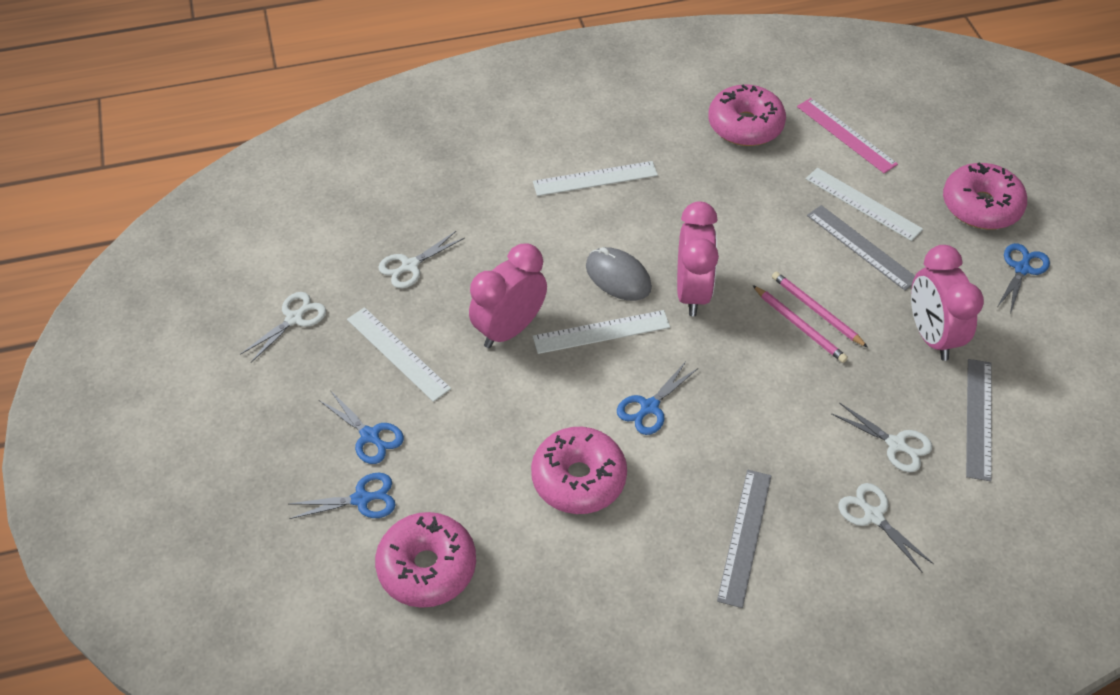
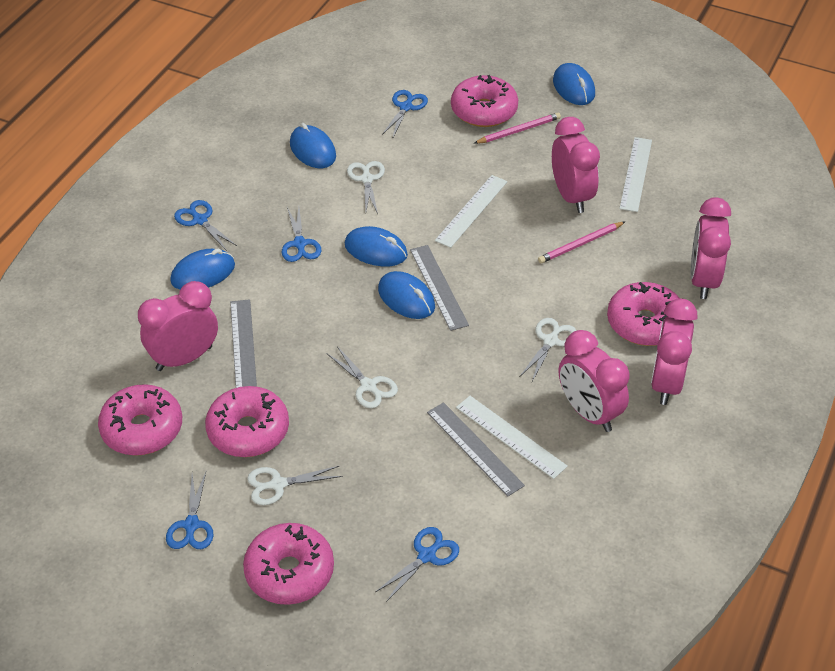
blue mouse: none = 0 -> [170,249,235,289] [290,123,336,168] [345,226,408,267] [378,271,435,319] [553,63,595,105] = 5
blue scissors: [289,473,396,519] [319,390,404,464] [617,361,698,435] [997,243,1050,314] = 4 -> [166,472,214,549] [174,200,237,251] [282,207,321,262] [375,527,459,602] [382,90,428,139] = 5
grey mouse: [586,247,652,301] = 1 -> none = 0
pink clock: [469,244,547,348] [677,202,719,316] [911,245,984,361] = 3 -> [138,281,218,371] [552,117,600,213] [559,330,629,432] [651,298,697,405] [690,198,731,299] = 5
pink donut: [375,512,476,608] [531,427,627,514] [708,84,786,146] [943,163,1027,229] = 4 -> [98,384,182,456] [205,386,289,457] [243,523,334,605] [451,75,518,127] [607,282,679,346] = 5
pink ruler: [797,98,898,173] = 1 -> none = 0
white ruler: [347,307,451,402] [533,161,658,196] [533,310,670,354] [806,168,923,241] = 4 -> [435,175,508,248] [456,396,568,479] [619,137,652,212] = 3

